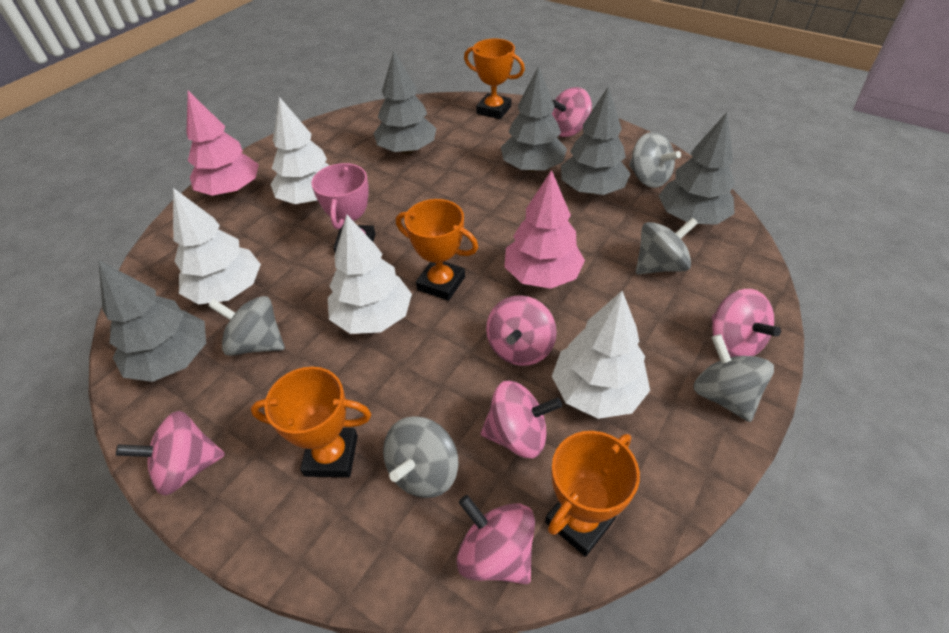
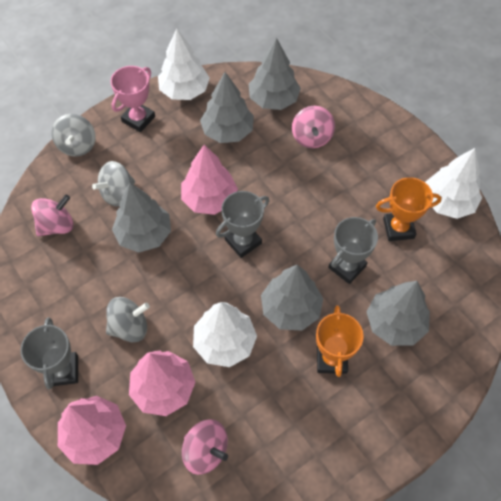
grey spinning top: [208,296,285,356] [383,416,458,498] [629,132,681,188] [636,218,698,274] [694,334,774,422] = 5 -> [51,114,95,157] [92,161,135,207] [106,297,150,342] = 3
grey trophy: none = 0 -> [20,317,78,390] [216,191,269,258] [328,217,378,284] = 3
orange trophy: [250,367,371,477] [396,199,478,301] [464,39,525,119] [545,431,640,557] = 4 -> [316,305,364,377] [376,177,442,241] = 2
pink spinning top: [116,410,225,496] [457,495,535,584] [481,380,562,458] [486,295,557,366] [552,87,592,137] [712,289,781,357] = 6 -> [31,194,74,237] [182,420,228,475] [292,106,335,148] = 3
pink tree: [186,91,259,196] [504,170,585,289] = 2 -> [58,396,126,465] [129,350,195,416] [181,144,238,215] = 3
white tree: [173,188,261,305] [270,97,330,204] [328,215,412,334] [552,291,650,419] = 4 -> [158,29,210,100] [193,302,257,367] [425,148,482,219] = 3

